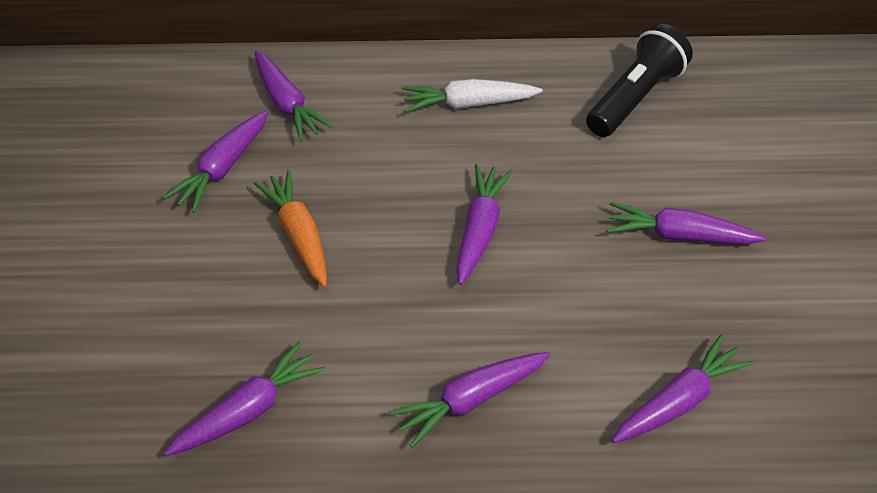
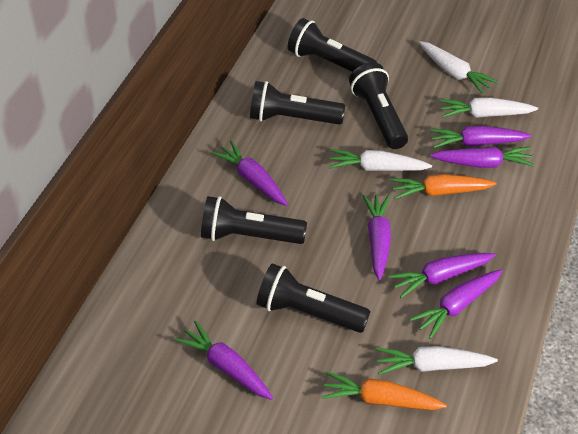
black flashlight: [586,24,693,137] = 1 -> [201,196,307,244] [250,81,345,125] [257,263,371,333] [288,18,377,72] [349,62,408,149] = 5
orange carrot: [254,170,327,287] = 1 -> [322,371,447,410] [391,174,497,199] = 2
white carrot: [402,79,543,113] = 1 -> [329,149,432,171] [376,346,498,375] [419,41,498,94] [439,97,538,118] = 4

